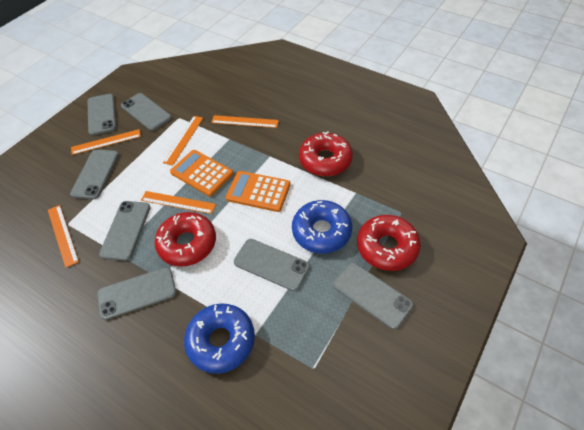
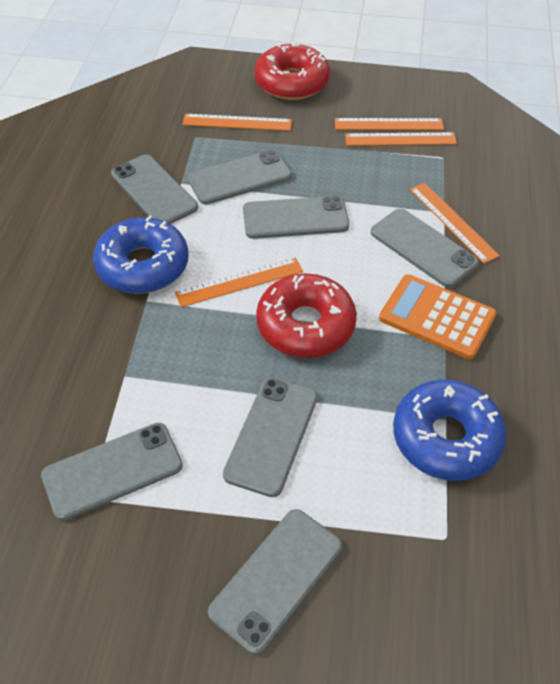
orange calculator: [170,150,234,196] [226,171,291,212] = 2 -> [379,274,497,359] = 1
red donut: [154,212,216,267] [299,131,353,176] [357,215,421,271] = 3 -> [254,42,330,100] [256,273,357,358] = 2

